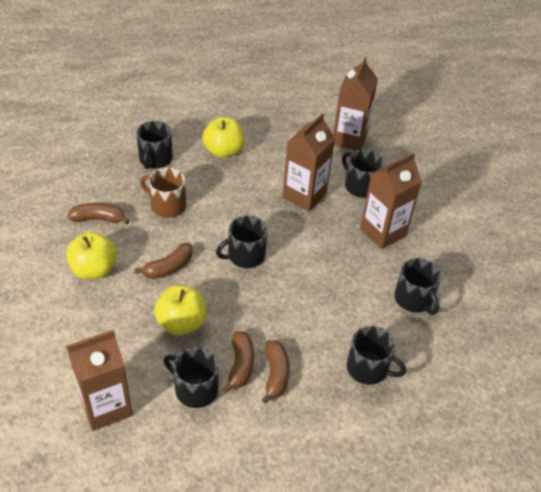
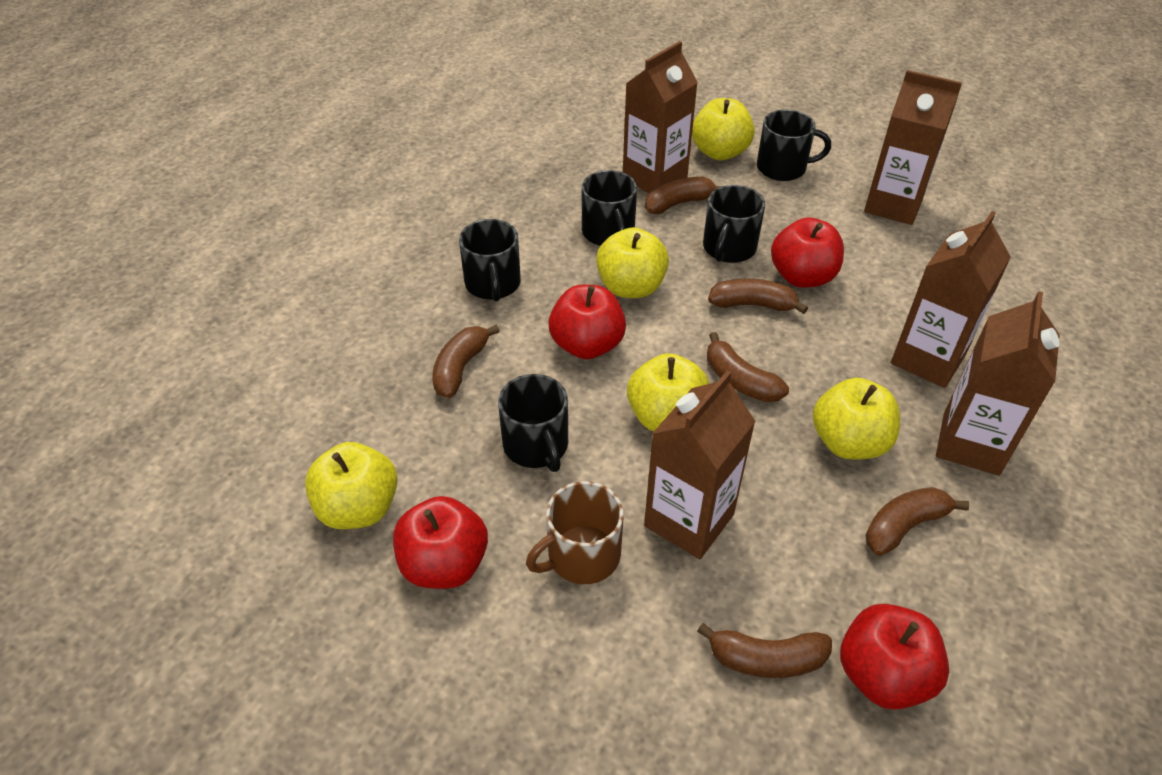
black mug: [136,121,173,169] [164,347,219,408] [216,215,267,268] [342,149,384,198] [347,326,406,385] [395,258,441,315] = 6 -> [459,219,521,301] [498,374,568,472] [582,170,637,246] [703,185,765,263] [757,109,831,181] = 5
brown banana: [67,203,129,224] [135,243,192,279] [223,331,254,393] [261,340,290,404] = 4 -> [432,325,500,398] [645,177,722,214] [697,623,832,678] [707,332,789,402] [708,279,808,314] [866,487,970,556] = 6
brown carton: [66,329,133,431] [283,113,335,211] [333,57,378,151] [360,153,422,249] = 4 -> [623,41,698,193] [644,370,756,559] [864,70,962,225] [891,211,1011,388] [936,291,1060,476] = 5
red apple: none = 0 -> [393,496,488,589] [548,285,626,359] [771,217,844,288] [840,604,949,710] = 4
yellow apple: [66,232,117,279] [154,285,206,335] [202,117,244,158] = 3 -> [305,442,398,529] [596,227,669,298] [627,353,709,432] [692,98,755,160] [813,378,900,460] = 5

